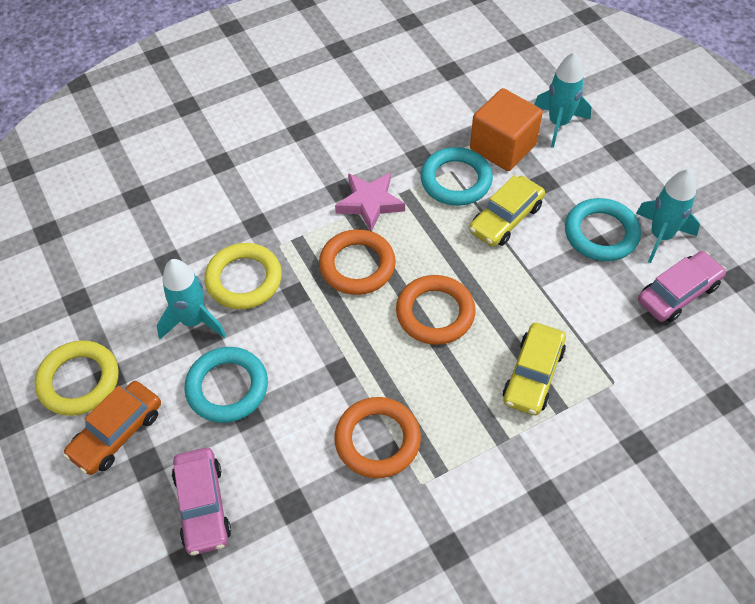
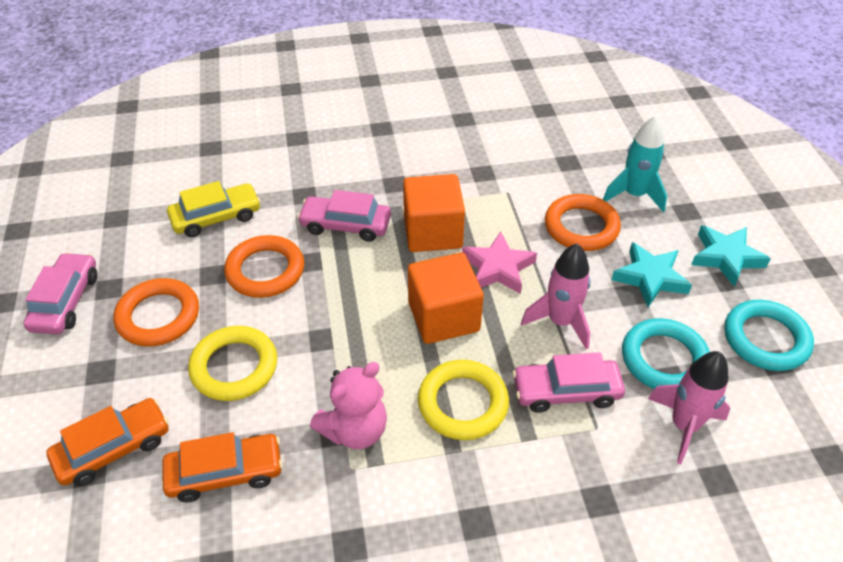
orange car: [63,381,161,475] = 1 -> [46,398,169,486] [162,432,283,502] = 2
orange cube: [470,88,543,171] = 1 -> [403,174,465,252] [408,253,484,344] = 2
pink car: [172,448,231,555] [638,251,726,322] = 2 -> [23,252,98,334] [297,190,391,242] [512,352,625,413] = 3
pink rocket: none = 0 -> [521,244,591,349] [648,351,730,464] = 2
pink teddy bear: none = 0 -> [310,362,387,449] = 1
turquoise ring: [184,347,268,423] [421,147,493,206] [565,198,641,261] = 3 -> [622,318,710,389] [724,300,814,371] = 2
turquoise rocket: [157,259,226,339] [534,52,592,148] [636,169,700,263] = 3 -> [603,115,667,212] = 1
turquoise star: none = 0 -> [611,242,692,307] [691,225,771,287] = 2
yellow car: [469,175,545,247] [503,323,566,415] = 2 -> [167,181,261,237] = 1

